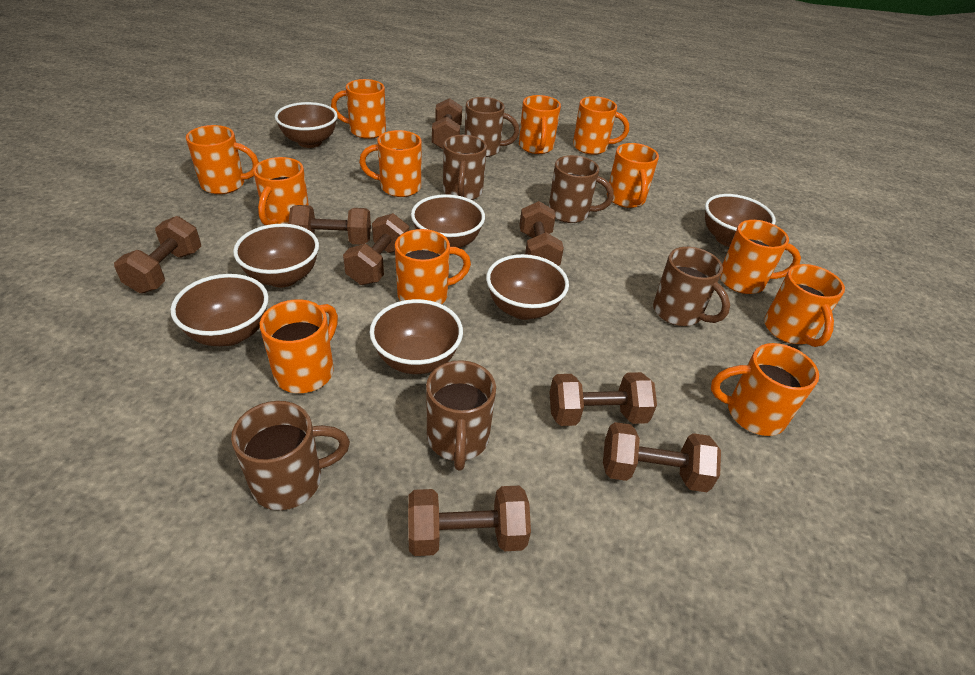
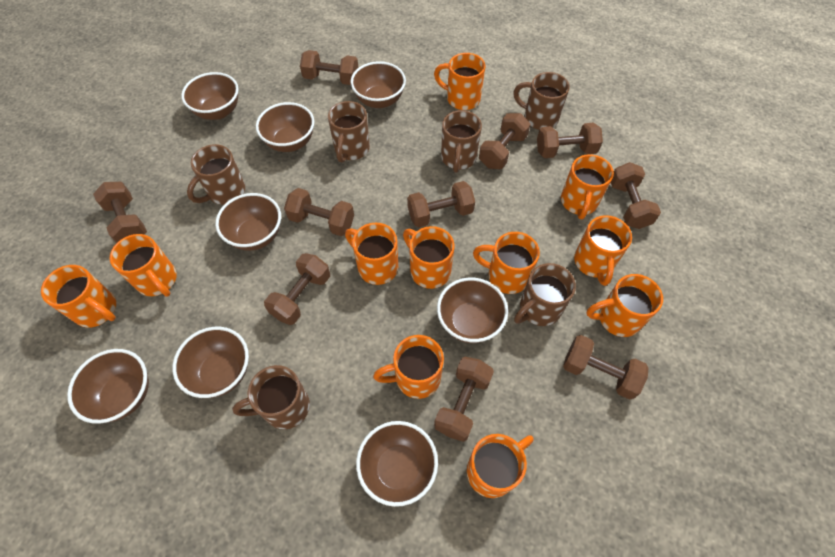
brown bowl: [170,274,269,346] [233,224,319,287] [275,102,337,148] [370,299,463,374] [411,194,485,248] [486,254,569,320] [705,194,776,247] = 7 -> [67,349,149,424] [172,327,249,398] [181,72,239,120] [215,193,281,251] [256,102,314,152] [350,61,406,108] [356,421,438,507] [437,278,508,343] = 8
brown dumbbell: [114,216,201,293] [288,205,371,245] [343,213,409,285] [408,486,531,556] [432,98,462,149] [519,201,564,266] [550,372,657,426] [603,422,721,492] = 8 -> [93,182,147,243] [264,253,330,325] [284,188,354,236] [300,50,359,85] [407,181,475,227] [434,357,494,442] [479,113,531,169] [537,123,603,158] [563,335,648,400] [610,162,661,229] = 10
orange mug: [186,125,259,194] [253,157,309,225] [260,299,338,393] [331,79,386,139] [359,130,422,197] [395,229,471,304] [519,95,561,154] [573,96,629,155] [609,143,659,208] [711,343,819,436] [720,220,801,294] [764,264,845,347] = 12 -> [41,265,116,328] [109,234,177,296] [345,223,398,285] [373,335,444,399] [403,226,454,289] [434,53,485,110] [467,434,534,498] [473,232,540,294] [561,154,614,219] [574,215,632,286] [586,274,663,337] = 11

